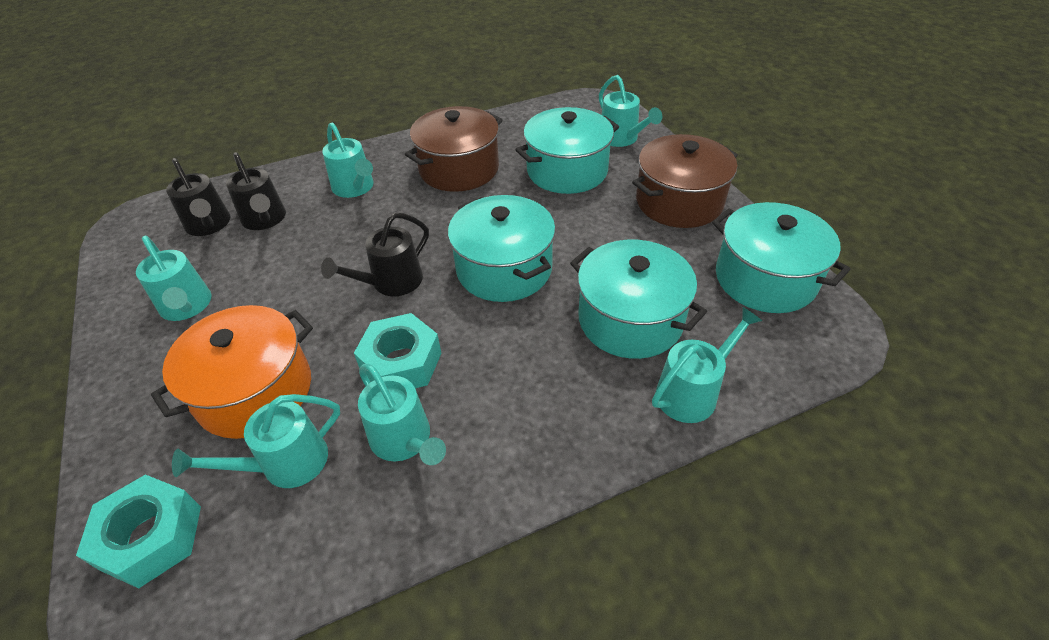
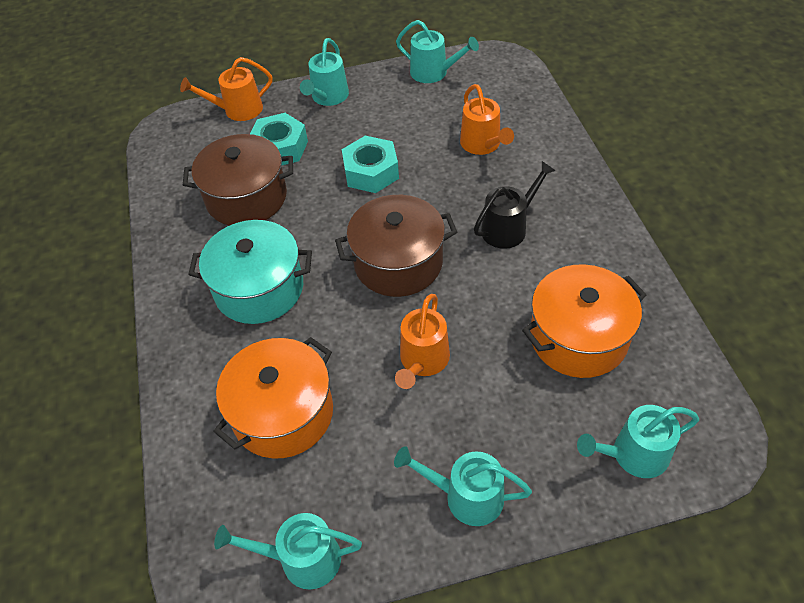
black watering can: [166,158,231,236] [226,152,286,230] [321,213,429,296] = 3 -> [474,161,556,249] = 1
orange pot: [151,305,313,439] = 1 -> [213,337,333,458] [522,264,646,378] = 2
orange watering can: none = 0 -> [180,57,272,121] [395,294,450,389] [460,84,514,155] = 3
turquoise pot: [448,195,556,302] [515,107,619,194] [570,240,707,359] [712,202,851,313] = 4 -> [188,220,312,324] = 1
turquoise watering can: [136,236,211,321] [172,394,340,488] [322,122,374,198] [358,364,446,465] [599,75,662,147] [652,307,762,423] = 6 -> [214,513,362,590] [300,38,349,106] [394,446,532,526] [396,20,479,83] [577,405,699,478] = 5

